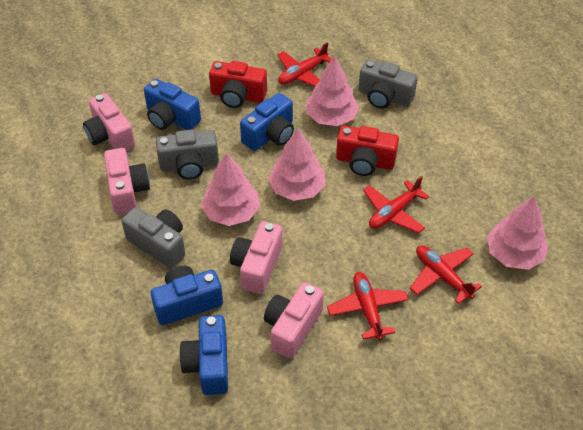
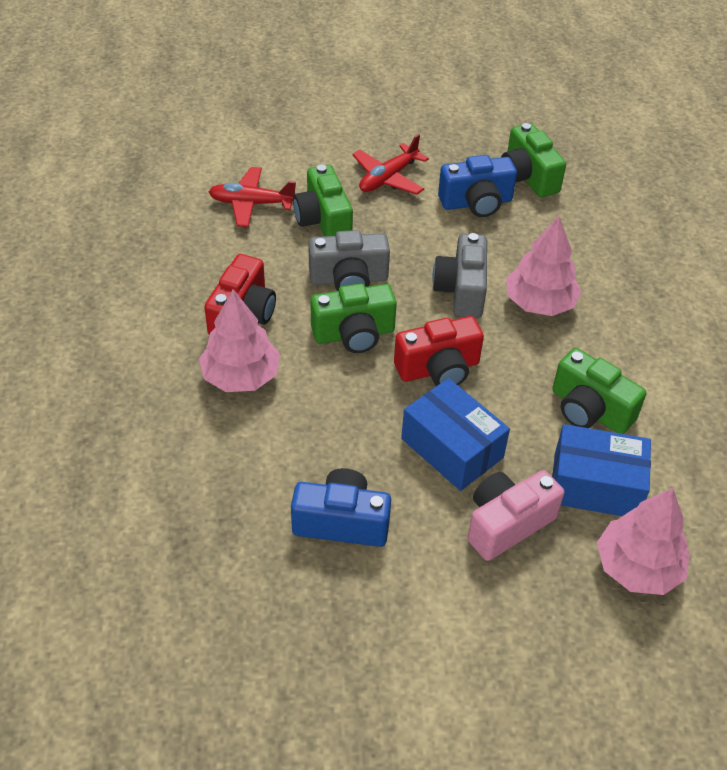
blue box: none = 0 -> [401,378,510,491] [552,424,651,516] = 2
blue camera: [144,79,201,130] [151,266,223,325] [179,315,228,395] [240,93,294,151] = 4 -> [291,468,391,547] [438,155,517,217] = 2
green camera: none = 0 -> [293,164,353,236] [310,283,397,353] [501,123,566,197] [552,348,647,434] = 4
grey camera: [122,207,185,268] [156,129,219,179] [359,60,418,109] = 3 -> [308,230,390,291] [432,233,487,318] = 2
pink camera: [83,93,135,151] [104,148,150,215] [230,221,283,294] [264,282,324,359] = 4 -> [468,470,564,561] = 1
pink tree: [201,152,260,226] [268,128,325,201] [306,56,359,126] [487,196,548,270] = 4 -> [199,289,280,392] [506,216,582,316] [597,488,690,595] = 3
red plane: [277,42,332,87] [327,272,409,340] [363,176,429,233] [410,245,482,304] = 4 -> [209,167,296,227] [352,134,429,195] = 2

